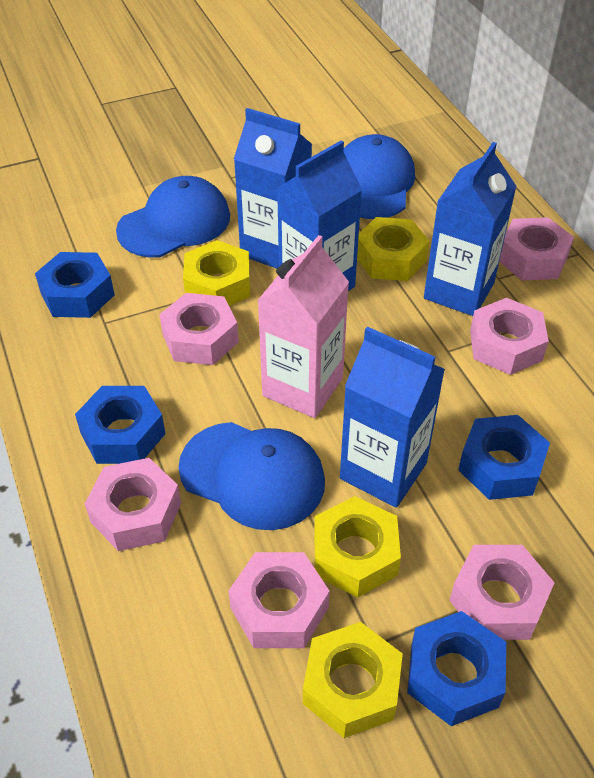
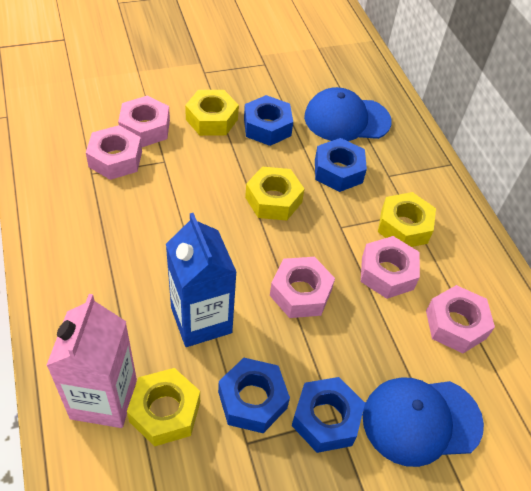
blue cap: [116,176,230,258] [179,422,325,530] [344,134,415,219] = 3 -> [304,87,392,141] [363,377,484,467] = 2
blue carton: [234,108,312,269] [277,140,362,291] [340,327,445,508] [424,142,517,316] = 4 -> [166,213,237,347] = 1
pink nut: [85,458,181,551] [159,293,239,365] [228,552,330,648] [450,545,555,640] [470,298,549,375] [499,217,574,281] = 6 -> [86,125,142,180] [118,96,170,147] [270,257,335,318] [361,236,420,299] [426,285,495,353] = 5

